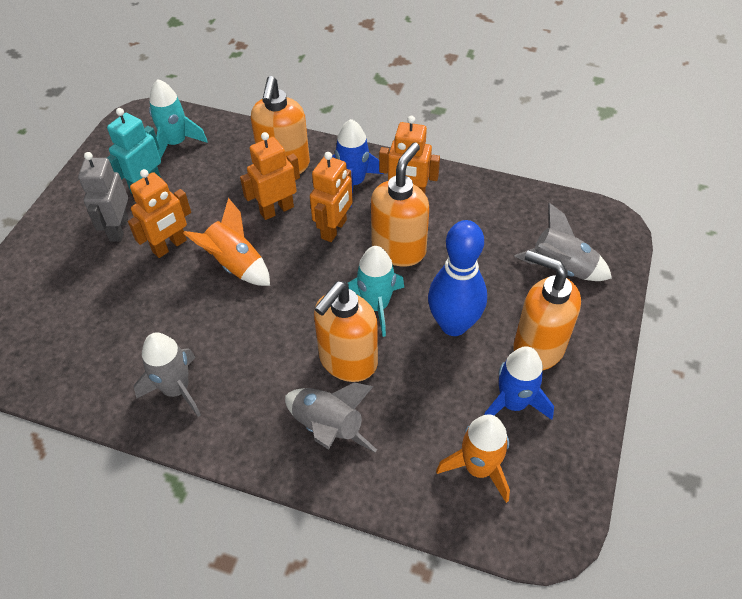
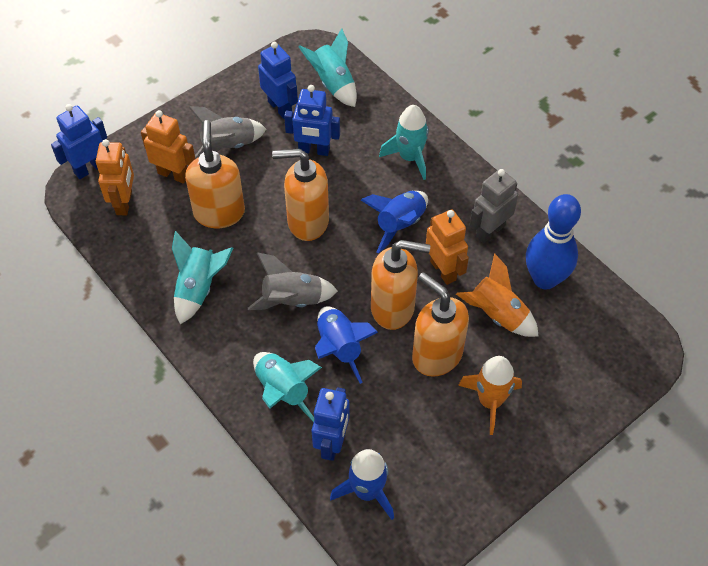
blue robot: none = 0 -> [51,104,107,179] [258,42,298,119] [284,85,340,156] [312,387,350,461] = 4
blue rocket: [332,119,384,207] [484,346,554,420] = 2 -> [315,306,378,384] [330,449,394,520] [361,191,428,254] = 3
grey rocket: [134,332,201,417] [285,382,377,452] [514,203,612,281] = 3 -> [188,106,266,159] [248,252,338,310] = 2
orange robot: [128,169,191,258] [240,132,300,220] [310,152,353,242] [379,116,440,194] = 4 -> [96,139,134,215] [141,110,195,184] [426,209,469,285] = 3
turquoise robot: [107,108,161,194] = 1 -> none = 0
turquoise rocket: [149,79,208,159] [348,246,404,337] = 2 -> [172,231,233,324] [253,352,322,422] [299,28,357,107] [379,105,429,180] = 4

